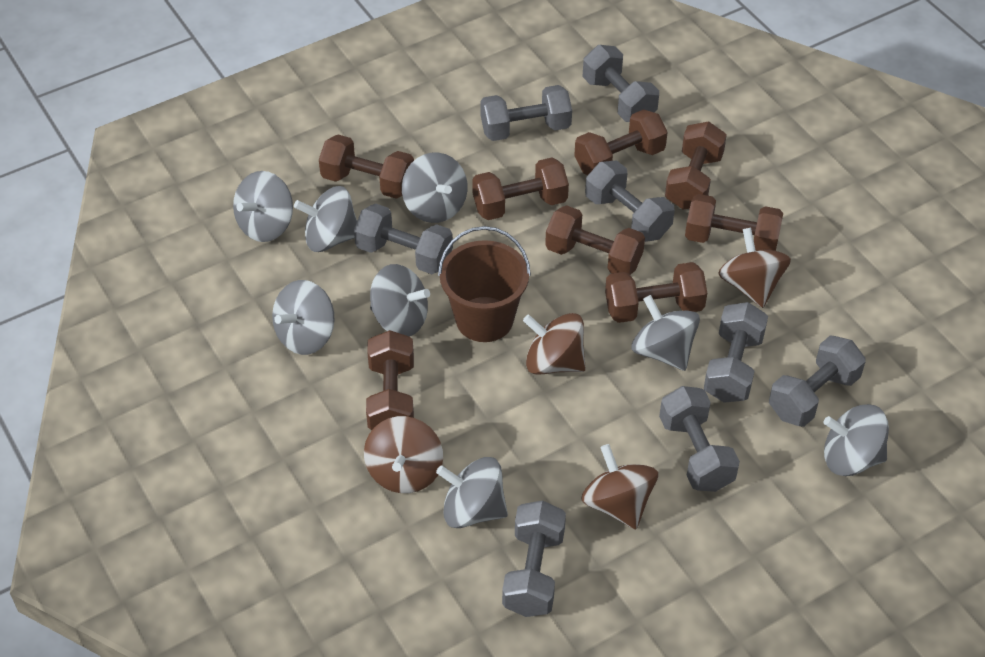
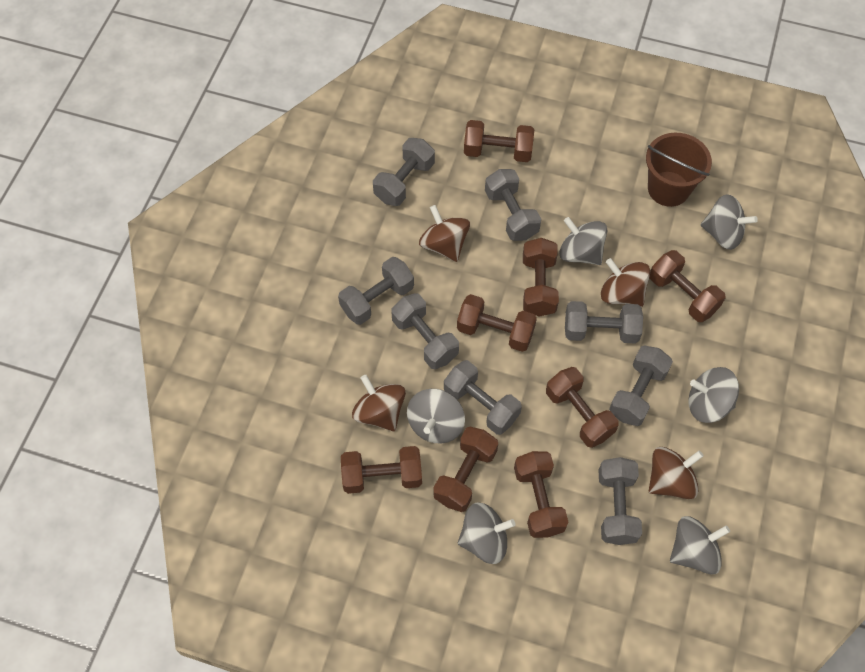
grey spinning top: [233,171,293,242] [272,280,335,355] [294,186,357,252] [370,264,430,336] [402,153,467,223] [436,457,508,528] [632,295,700,371] [824,404,889,476] = 8 -> [407,389,465,443] [458,502,516,564] [560,217,607,265] [670,516,730,574] [688,367,739,423] [701,194,758,250] = 6

